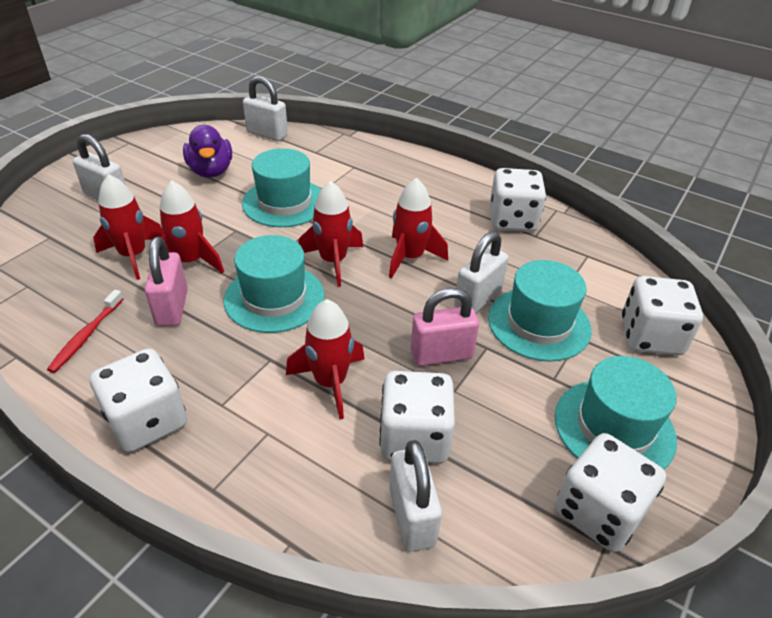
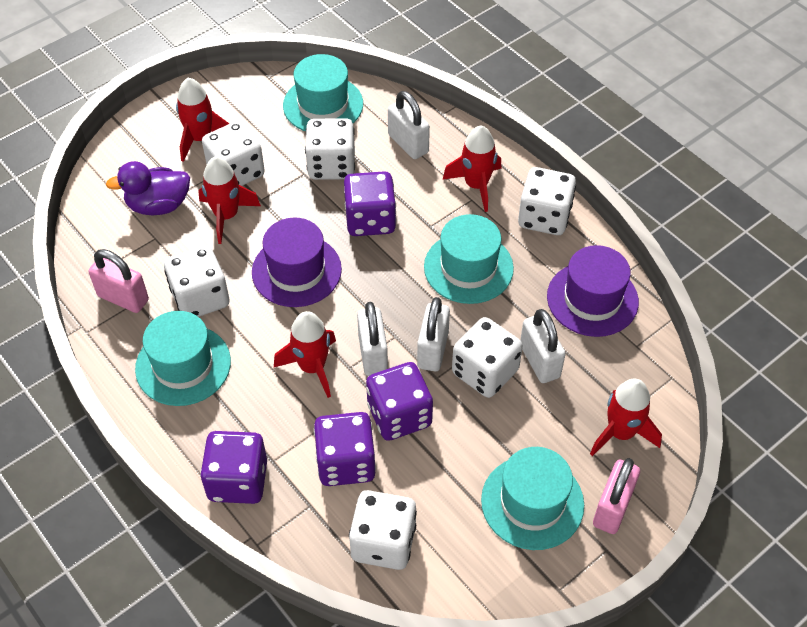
purple dice: none = 0 -> [200,431,267,504] [314,412,376,486] [344,171,396,236] [366,362,433,441] = 4
purple hat: none = 0 -> [252,218,342,307] [547,245,639,337] = 2
red toothbrush: [47,290,124,373] = 1 -> none = 0
white dice: [90,348,187,452] [379,371,455,463] [490,168,546,232] [555,433,666,552] [622,276,703,355] = 5 -> [164,246,229,317] [202,121,265,186] [305,118,355,180] [349,490,417,570] [452,317,523,398] [518,167,576,235] = 6

